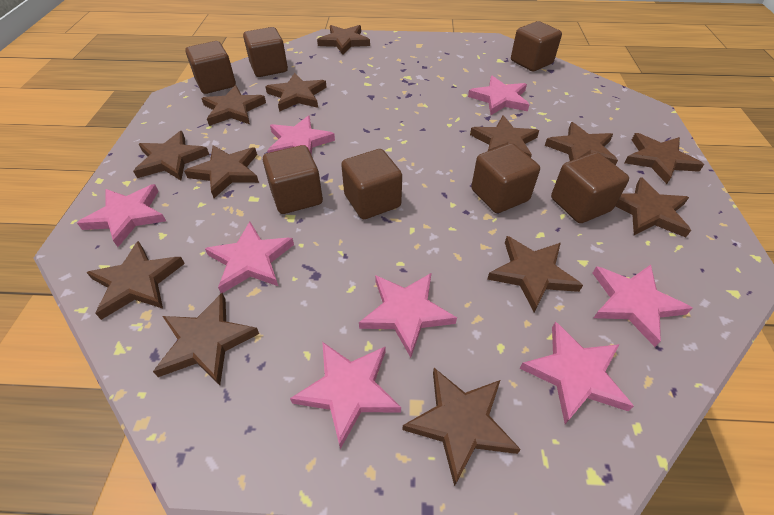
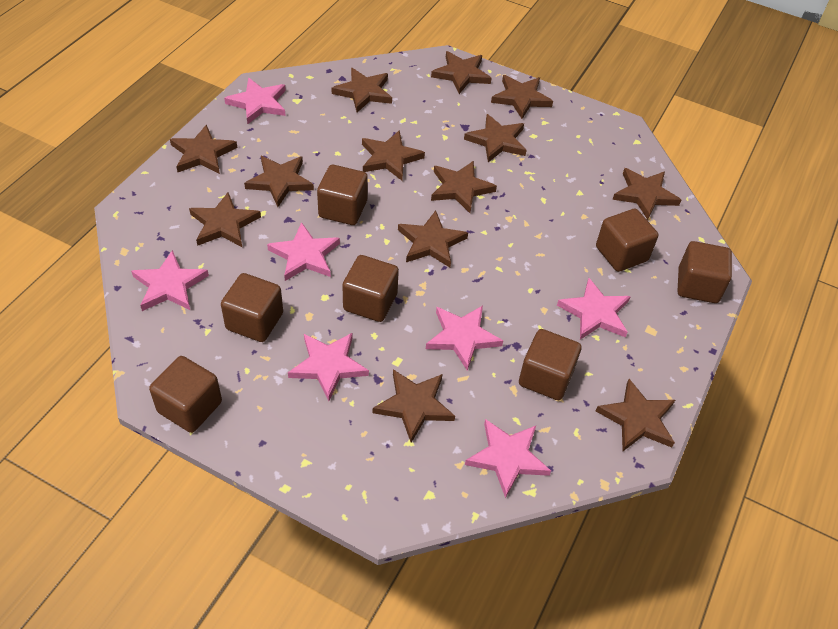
pink star: [77,184,166,247] [205,222,294,293] [267,116,335,155] [290,342,401,449] [359,273,457,358] [468,76,530,115] [520,321,634,424] [593,265,693,347] = 8 -> [131,250,209,311] [224,78,286,124] [267,222,340,281] [288,333,369,401] [426,306,503,370] [465,419,551,498] [557,278,631,340] = 7

